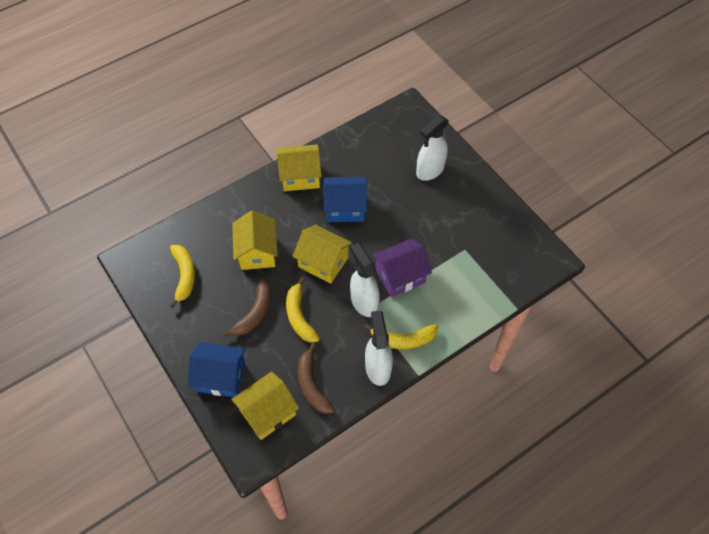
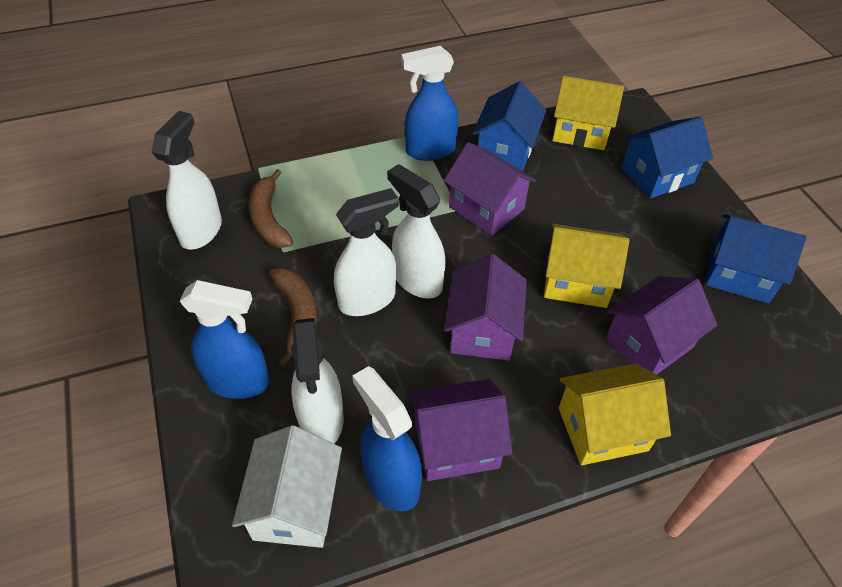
blue house: [188,342,246,397] [323,177,367,222] = 2 -> [472,81,546,171] [621,117,713,199] [706,215,807,303] = 3
blue spray bottle: none = 0 -> [180,280,270,399] [352,366,422,511] [401,46,458,161] = 3
purple house: [372,239,432,297] = 1 -> [409,379,512,481] [444,142,536,236] [444,254,527,361] [606,276,717,375] = 4
white house: none = 0 -> [232,425,342,548] = 1
white spray bottle: [350,243,380,317] [365,310,393,386] [416,115,449,181] = 3 -> [152,111,222,250] [291,318,344,443] [334,188,399,316] [387,164,445,299] = 4
yellow banana: [169,245,195,308] [286,277,320,343] [364,324,438,349] = 3 -> none = 0
yellow house: [231,372,299,440] [232,211,278,270] [277,144,322,191] [292,225,352,284] = 4 -> [544,224,630,308] [552,76,624,150] [559,364,671,465] = 3

